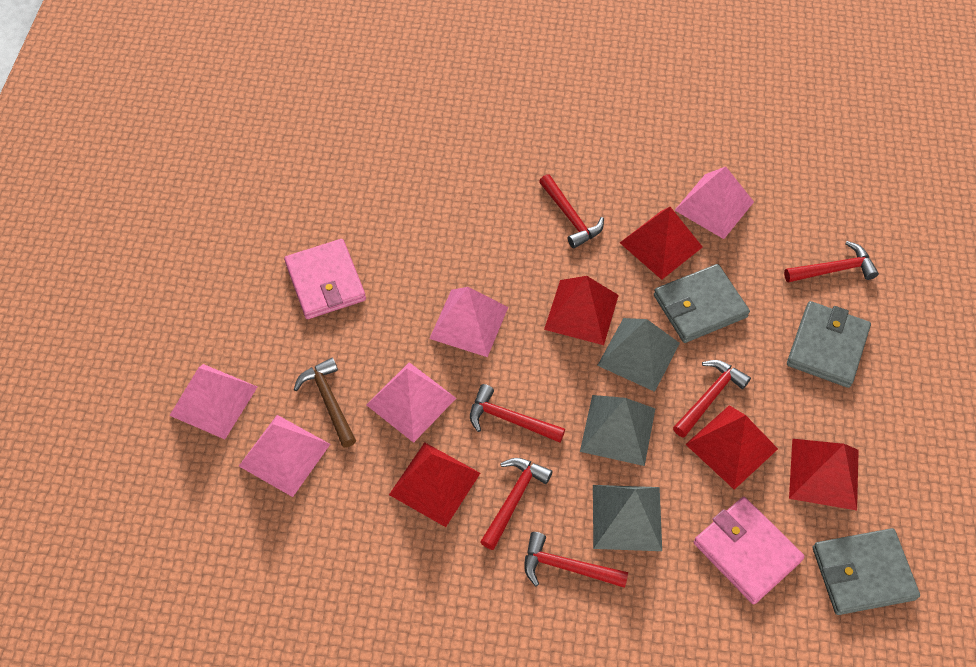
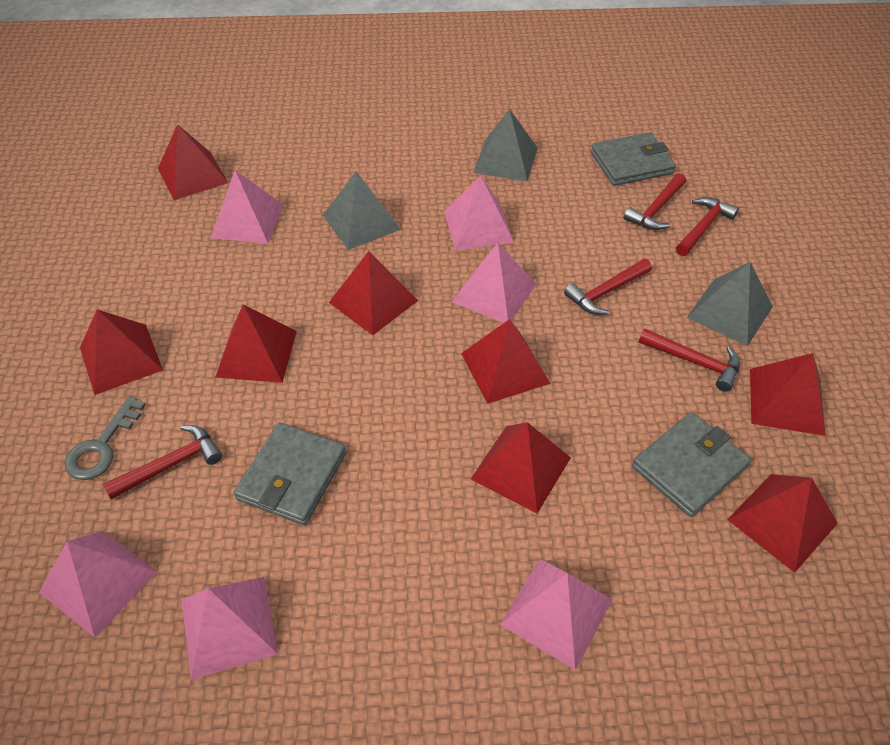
brown hammer: [294,358,356,448] = 1 -> none = 0
grey key: none = 0 -> [65,396,145,480] = 1
pink pyramid: [169,364,257,439] [239,415,330,497] [367,362,456,443] [429,287,508,357] [675,167,754,239] = 5 -> [39,531,158,637] [182,577,278,680] [211,170,283,244] [444,175,514,251] [452,243,536,323] [500,559,613,670] = 6
pink wallet: [284,239,366,319] [694,497,805,604] = 2 -> none = 0
red hammer: [470,384,565,443] [480,458,553,550] [524,532,628,588] [539,174,604,248] [673,360,751,438] [784,241,879,282] = 6 -> [103,425,222,500] [564,259,652,315] [624,173,686,230] [639,329,740,392] [676,197,739,256] = 5
red pyramid: [389,442,480,527] [544,276,619,345] [620,207,703,280] [685,405,778,490] [789,439,859,510] = 5 -> [80,309,163,395] [158,124,228,200] [215,304,297,383] [329,251,419,336] [461,319,551,404] [471,422,571,513] [727,474,838,573] [750,353,825,436] = 8

